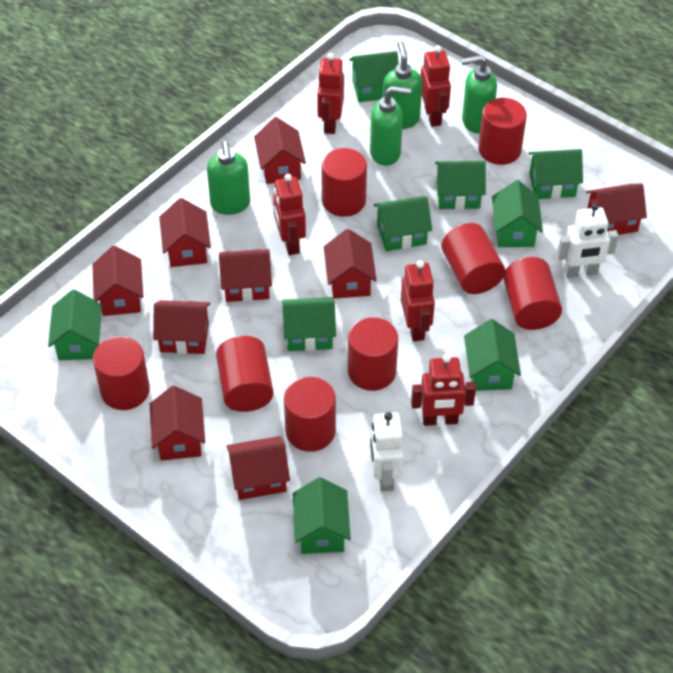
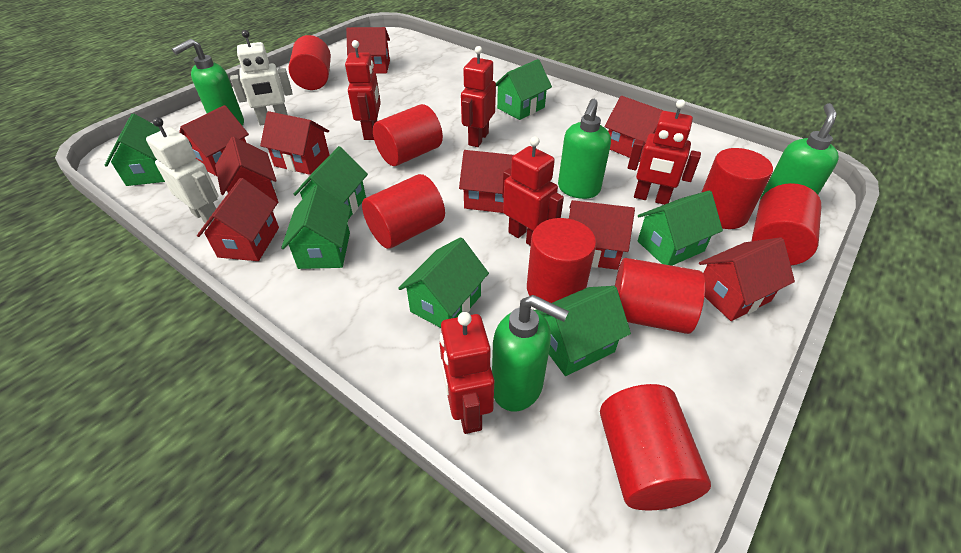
green house: [48,289,102,360] [282,297,336,351] [293,477,351,554] [349,51,399,102] [374,196,432,251] [435,161,486,210] [464,319,521,391] [492,180,543,247] [529,149,583,199] = 9 -> [105,114,165,186] [281,185,351,269] [293,146,368,218] [398,237,489,328] [496,59,552,120] [536,286,631,376] [638,190,723,266] = 7

